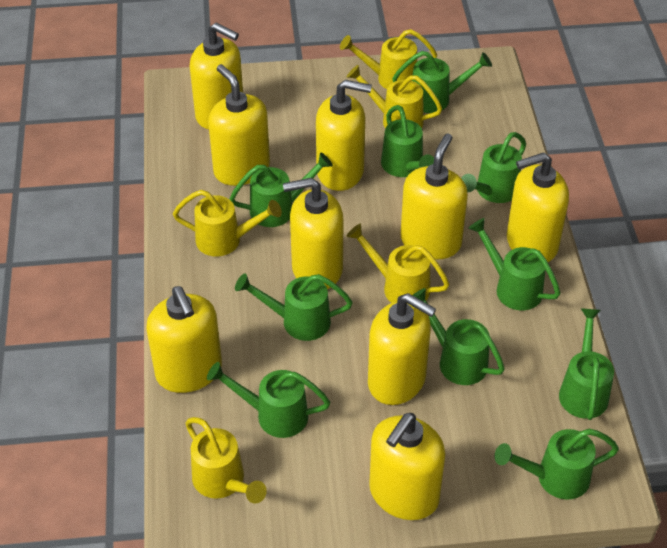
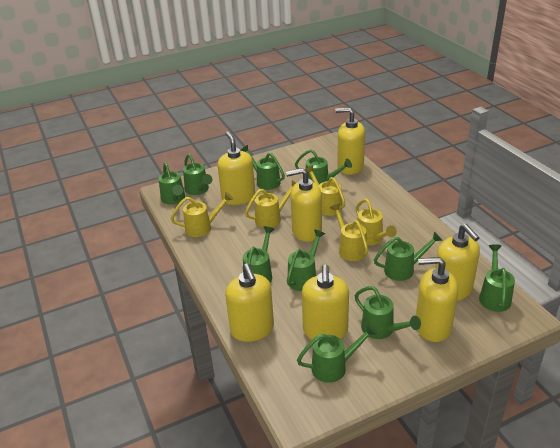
yellow soap dispenser: [146,286,222,393] [190,23,243,129] [208,64,270,186] [283,178,343,289] [316,80,372,191] [368,293,436,405] [369,413,445,520] [401,134,468,260] [507,152,569,262] = 9 -> [217,131,255,205] [225,263,274,342] [286,168,322,242] [302,264,349,339] [335,108,365,175] [416,257,458,342] [435,224,480,301] = 7

